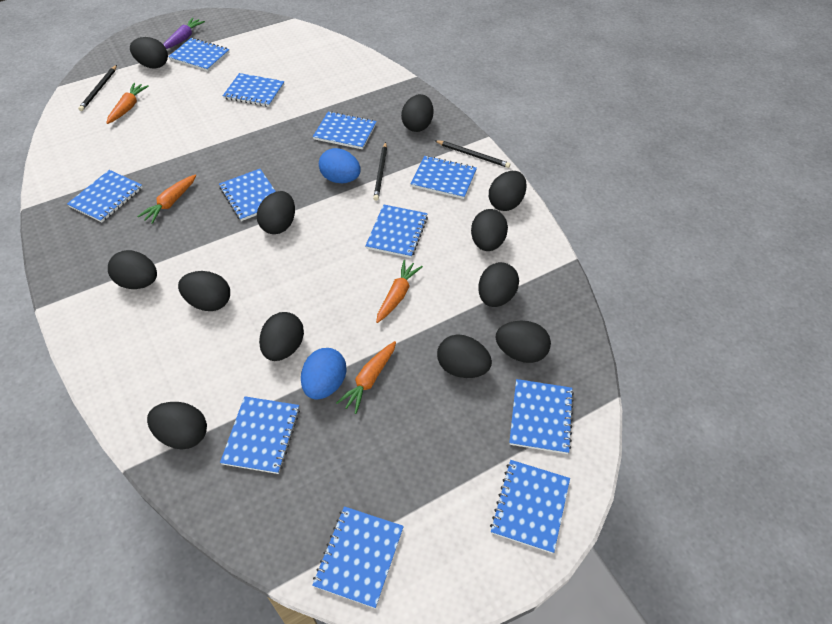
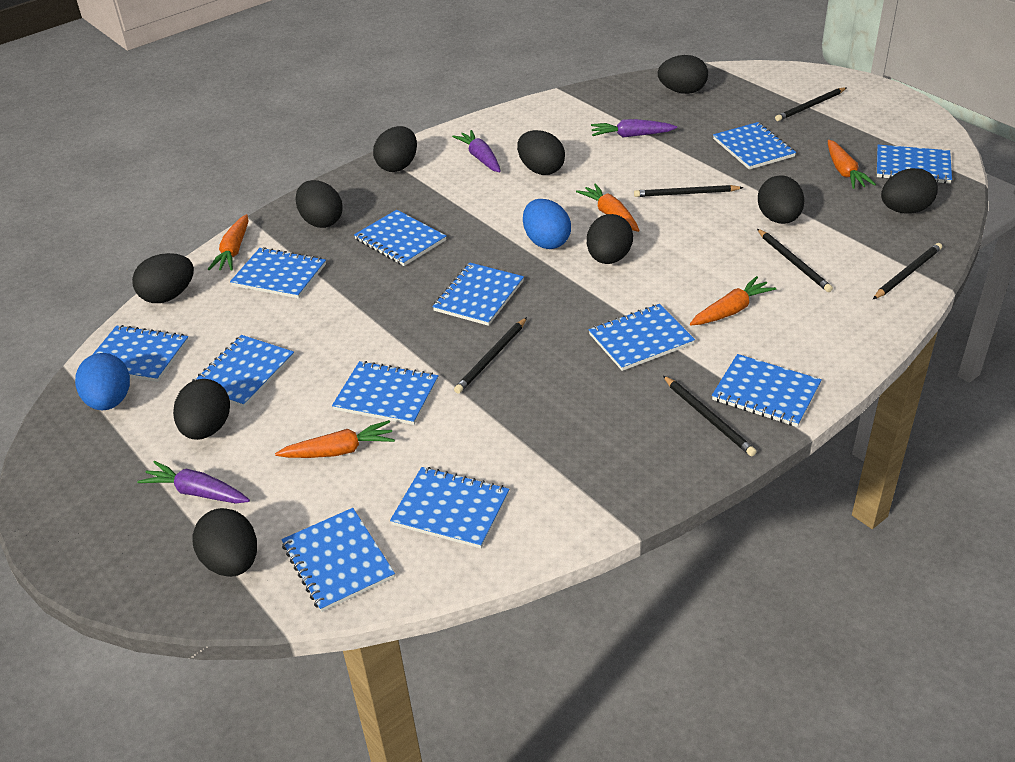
black egg: [108,250,157,289] [130,37,168,69] [147,402,207,450] [178,271,230,311] [257,191,295,234] [259,312,304,361] [401,94,434,132] [437,334,492,378] [471,209,508,251] [478,262,519,307] [489,171,527,211] [496,321,551,363] = 12 -> [132,253,194,303] [173,379,230,440] [192,508,257,577] [295,180,343,228] [373,126,417,172] [517,130,565,175] [587,214,633,264] [658,55,708,94] [758,175,805,224] [881,168,938,214] = 10
black pencil: [78,65,117,111] [373,142,387,201] [434,140,510,168] = 3 -> [454,317,527,394] [634,185,744,197] [663,376,757,456] [757,229,833,292] [775,87,847,121] [873,243,942,299] = 6
blue notebook: [67,170,143,223] [168,38,229,71] [219,169,276,221] [220,396,300,474] [223,73,285,107] [312,506,404,608] [313,111,377,149] [365,204,428,258] [410,156,477,199] [490,460,570,554] [509,379,574,454] = 11 -> [92,325,189,382] [192,335,294,408] [230,247,326,299] [281,508,395,612] [332,361,438,425] [354,210,446,266] [390,467,509,549] [432,263,524,326] [589,304,695,371] [712,354,822,427] [713,122,796,170] [877,145,952,184] = 12
orange carrot: [106,83,149,124] [137,175,196,224] [336,341,396,414] [376,260,423,323] = 4 -> [208,214,248,271] [275,420,395,458] [576,183,640,232] [690,276,776,325] [828,140,876,189] = 5
purple carrot: [163,18,205,49] = 1 -> [137,461,250,503] [452,130,501,172] [591,119,677,137] = 3

